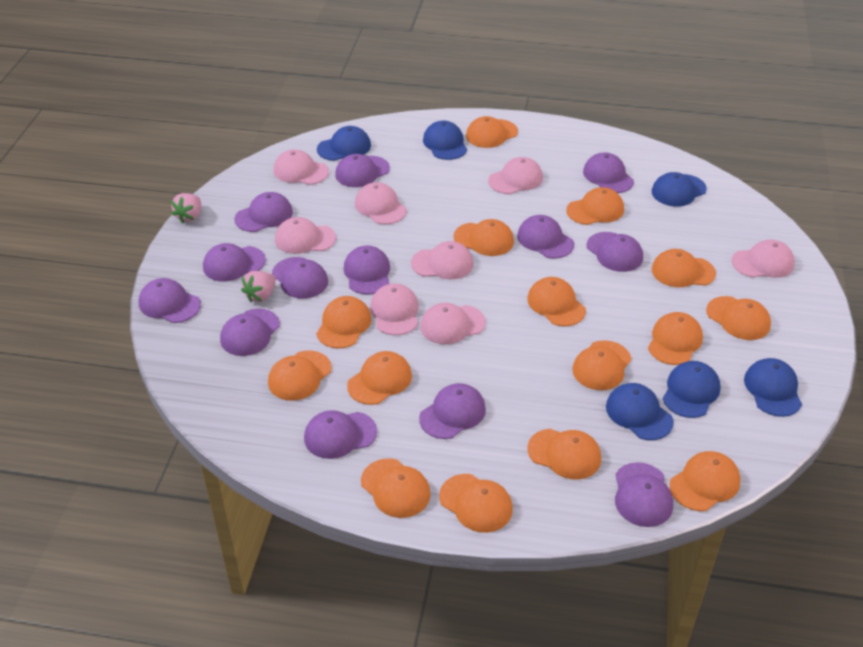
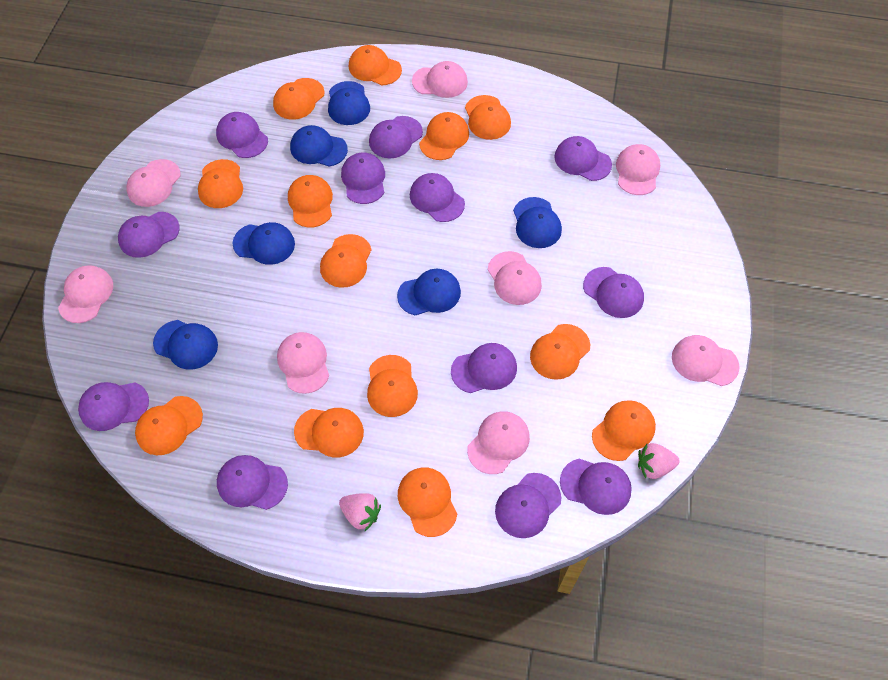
orange cap: [268,350,332,401] [316,296,371,348] [347,351,412,405] [361,458,431,518] [439,474,513,533] [454,219,514,256] [466,116,518,148] [527,277,586,326] [527,429,601,480] [566,187,624,225] [572,340,631,390] [648,312,703,365] [652,249,716,287] [669,451,741,511] [706,296,771,340] = 15 -> [135,396,203,455] [198,159,243,208] [273,78,325,120] [288,175,333,228] [294,408,364,457] [320,234,372,288] [349,45,402,85] [367,355,418,417] [398,468,457,537] [419,112,469,160] [465,95,511,140] [530,324,590,380] [592,400,656,461] = 13
purple cap: [139,278,201,323] [203,243,266,282] [220,309,280,356] [234,192,293,232] [272,257,328,299] [304,410,377,459] [335,154,390,187] [344,246,390,294] [419,383,486,439] [517,215,574,259] [583,152,634,193] [587,232,643,272] [615,462,673,527] = 13 -> [78,382,149,431] [118,212,180,258] [216,112,268,158] [217,455,288,510] [341,153,385,204] [369,116,423,158] [410,173,465,222] [451,343,517,393] [495,473,561,538] [554,136,612,181] [560,459,632,515] [583,267,644,318] = 12

